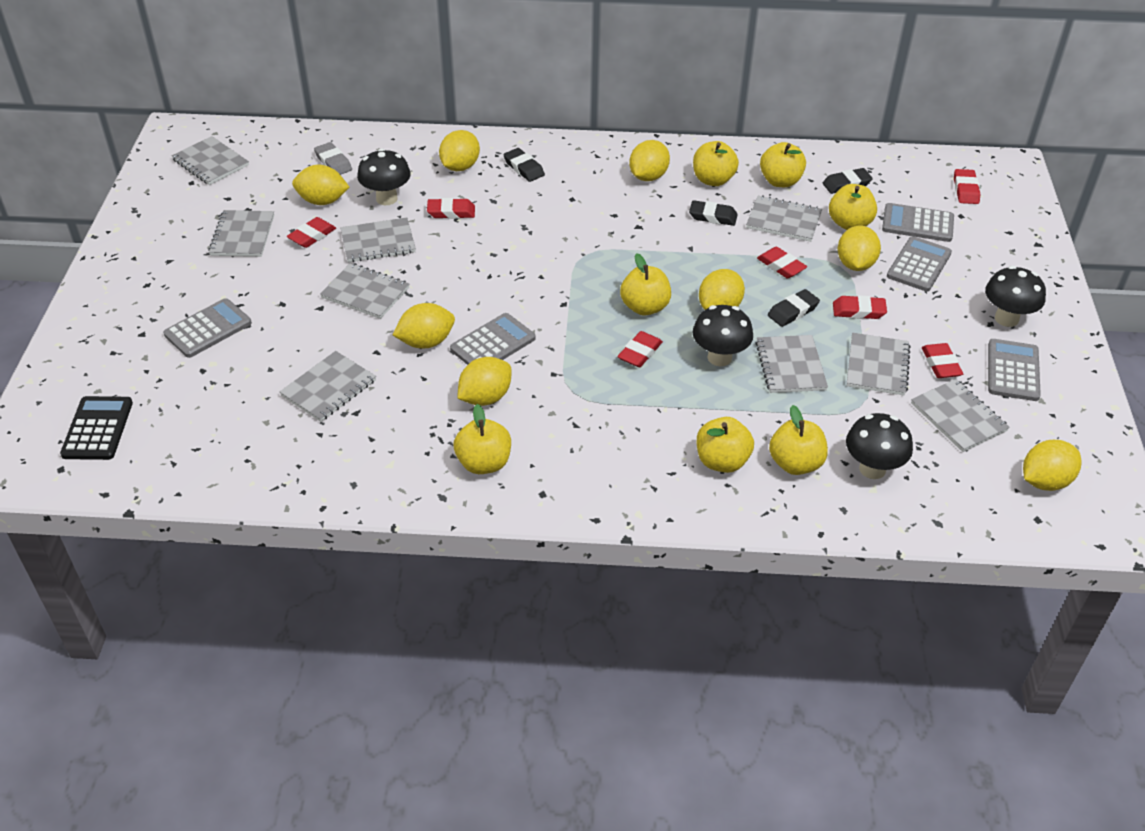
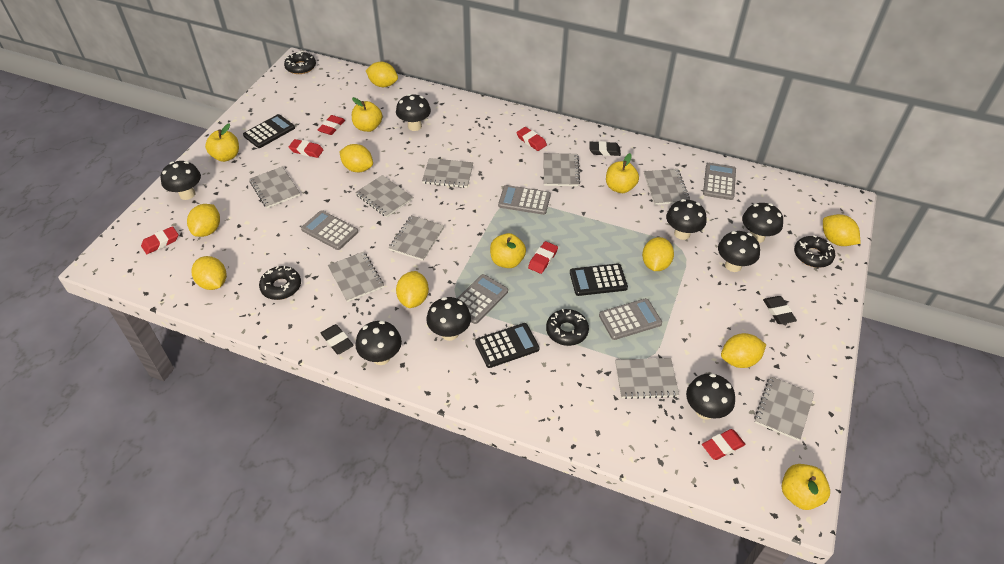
black calculator: [60,396,133,460] = 1 -> [243,114,295,148] [475,323,540,368] [570,263,628,296] = 3
black donut: none = 0 -> [259,266,301,300] [284,51,316,74] [546,309,589,346] [794,235,835,268] = 4
black eraser: [504,148,545,182] [689,200,738,226] [768,289,820,327] [823,168,873,194] = 4 -> [321,324,354,354] [589,141,621,156] [763,296,797,324] = 3
black mushroom: [357,148,411,205] [692,305,753,367] [846,413,913,479] [985,266,1046,327] = 4 -> [161,161,201,200] [356,321,402,365] [396,94,431,131] [426,297,471,341] [666,199,706,240] [686,373,735,420] [718,231,760,272] [742,203,783,243] = 8
grey eraser: [314,142,352,175] = 1 -> none = 0
red eraser: [287,217,336,248] [427,198,475,219] [617,331,663,367] [757,247,807,278] [833,295,887,319] [922,343,963,378] [954,169,980,204] = 7 -> [141,226,178,254] [289,139,324,158] [318,115,345,135] [516,127,547,151] [528,241,558,274] [702,429,745,460] = 6
yellow apple: [454,404,511,474] [620,253,671,316] [693,141,739,186] [697,417,754,473] [760,142,806,187] [769,405,828,475] [829,184,877,230] = 7 -> [205,123,239,162] [352,97,382,132] [490,233,526,268] [606,153,639,193] [782,464,830,510] = 5

